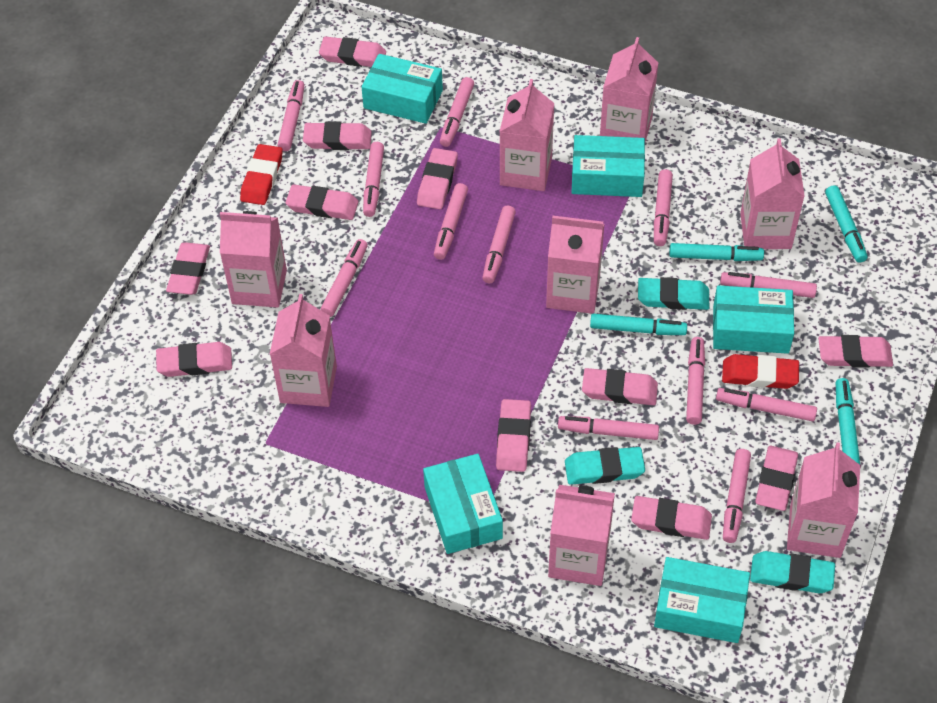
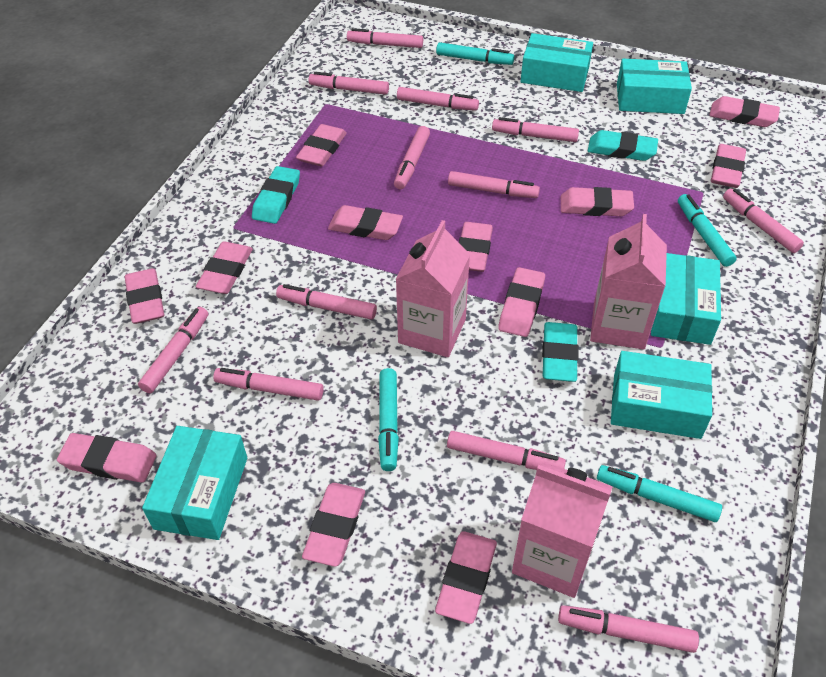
pink carton: [220,211,287,308] [270,294,337,407] [499,79,554,191] [546,216,604,314] [548,485,615,586] [600,37,658,142] [740,138,805,249] [787,442,860,558] = 8 -> [395,220,470,357] [512,462,613,598] [590,214,667,349] = 3
pink eraser: [156,342,232,377] [166,242,210,295] [286,184,358,220] [303,121,372,150] [319,36,386,67] [417,148,458,209] [496,399,531,472] [582,368,658,405] [631,496,712,540] [755,446,798,511] [818,335,893,368] = 11 -> [57,433,156,483] [125,268,164,324] [196,242,253,294] [296,124,347,166] [302,483,365,567] [328,205,403,240] [435,531,497,624] [459,222,493,272] [498,267,545,337] [561,187,634,216] [709,96,780,127] [711,144,746,188] = 12
red eraser: [240,144,283,205] [722,354,799,389] = 2 -> none = 0

